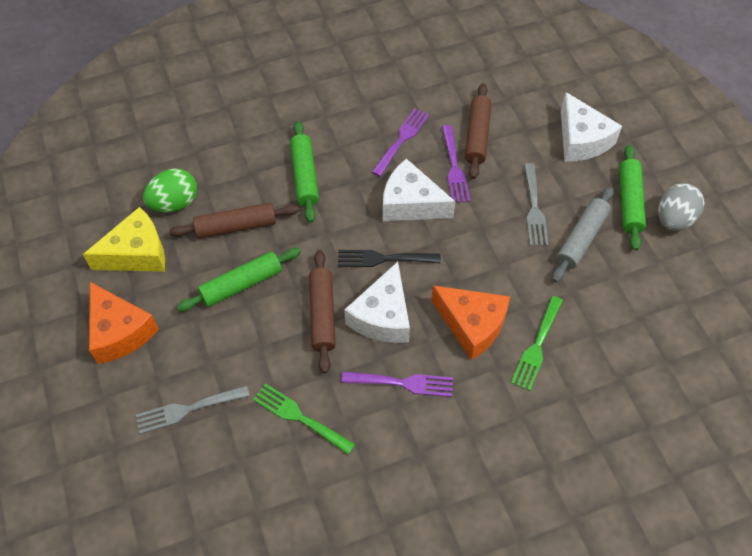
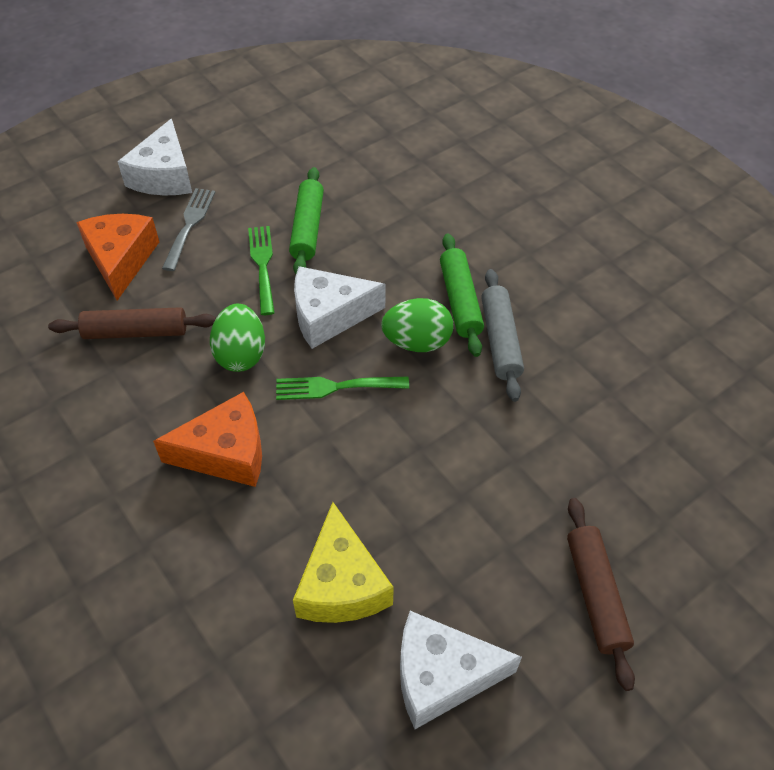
black fork: [338,250,441,267] = 1 -> none = 0
brown rolling pin: [169,203,299,239] [309,250,336,374] [465,83,491,179] = 3 -> [48,307,216,339] [567,498,635,691] = 2
green egg: [143,168,197,213] = 1 -> [210,304,265,372] [381,298,453,352] = 2
green rolling pin: [177,248,301,311] [290,121,319,223] [619,145,646,251] = 3 -> [289,167,324,274] [440,233,484,357] = 2
grey egg: [658,183,705,231] = 1 -> none = 0
grey fork: [136,385,250,434] [524,163,549,246] = 2 -> [162,188,215,271] = 1
purple fork: [341,372,453,397] [372,108,430,177] [442,125,470,203] = 3 -> none = 0

